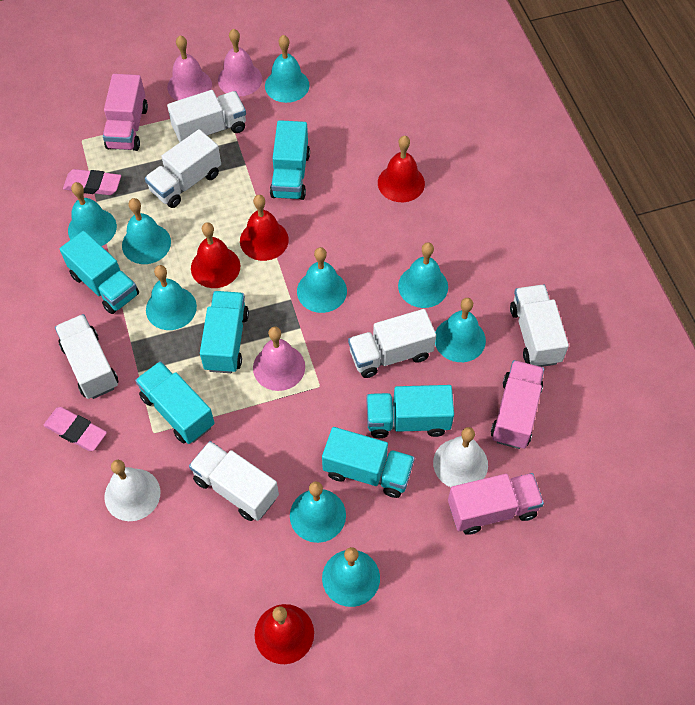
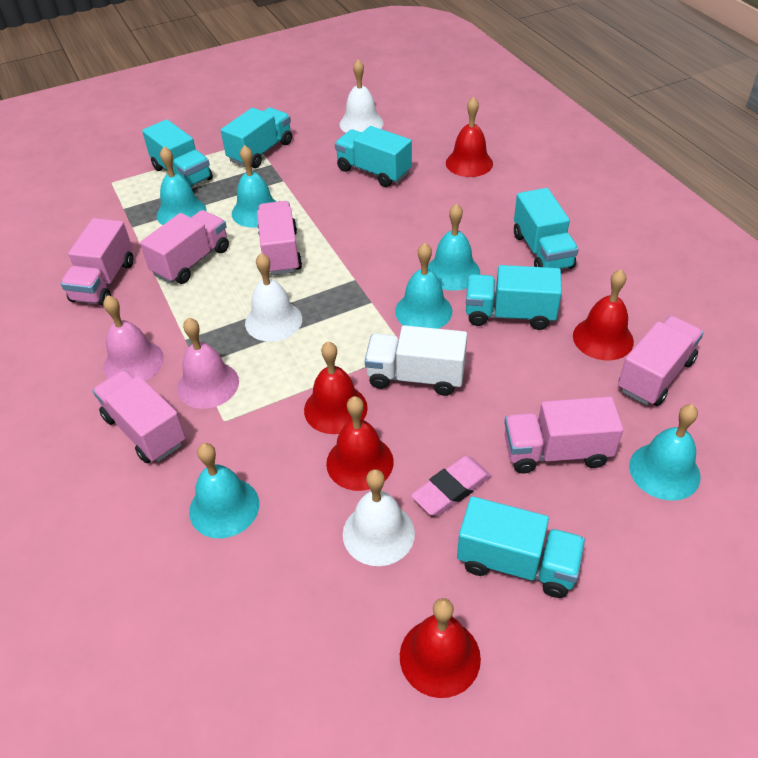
pink bell: [167,35,212,101] [218,29,262,96] [253,327,305,391] = 3 -> [103,295,164,381] [177,318,239,409] = 2
pink eraser: [43,407,107,451] [63,169,121,195] = 2 -> [411,456,491,516] = 1
pink truck: [103,74,148,151] [448,473,544,535] [491,360,544,449] = 3 -> [61,218,133,306] [93,370,186,463] [140,210,229,284] [257,201,302,275] [504,397,623,473] [618,316,704,406] = 6
red bell: [191,222,240,288] [240,195,289,261] [255,604,314,664] [378,136,425,202] = 4 -> [304,342,368,434] [326,396,394,491] [400,598,481,698] [446,97,493,177] [573,269,634,360] = 5
turquoise bell: [68,182,117,246] [122,198,171,264] [146,265,197,330] [265,35,309,103] [290,481,346,543] [297,247,347,313] [322,547,380,607] [398,242,448,308] [435,298,486,362] = 9 -> [157,147,206,225] [189,443,259,538] [232,145,276,227] [395,243,452,329] [428,203,480,291] [629,404,701,501] = 6
white bell: [104,460,160,521] [433,427,488,487] = 2 -> [245,253,302,342] [339,59,384,133] [343,469,415,566] = 3
white truck: [55,314,118,399] [145,129,221,208] [167,90,246,142] [189,441,279,521] [348,309,436,378] [510,284,569,367] = 6 -> [365,325,467,396] = 1

